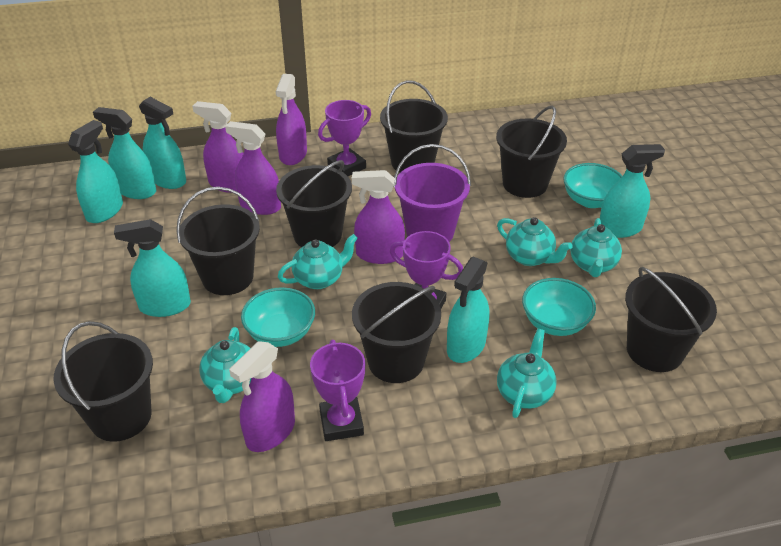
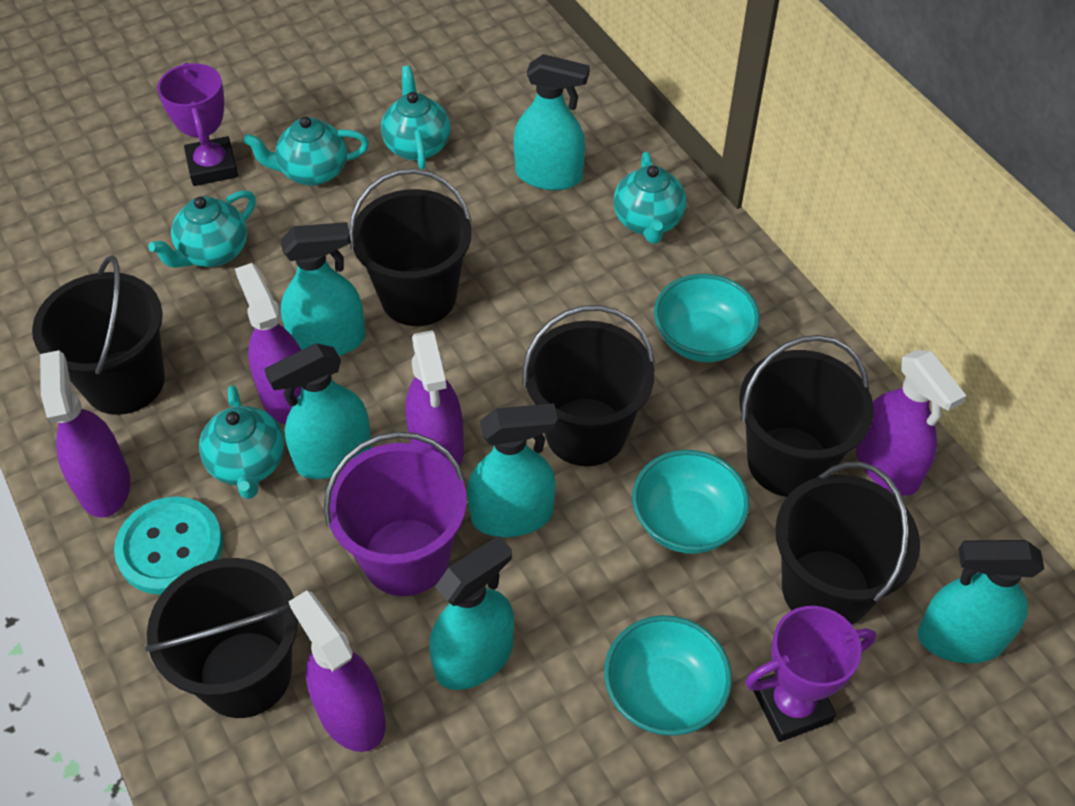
black bucket: [53,321,153,442] [176,187,260,295] [276,160,352,247] [352,282,441,383] [380,80,448,172] [496,106,567,198] [625,267,717,372] = 7 -> [32,256,165,415] [145,558,298,718] [349,169,472,326] [522,305,655,466] [739,335,874,497] [775,462,920,625] = 6
purple trophy: [310,340,365,441] [318,100,371,176] [390,231,463,308] = 3 -> [157,63,238,186] [745,606,876,742] = 2
turquoise button: none = 0 -> [114,497,223,595] = 1

